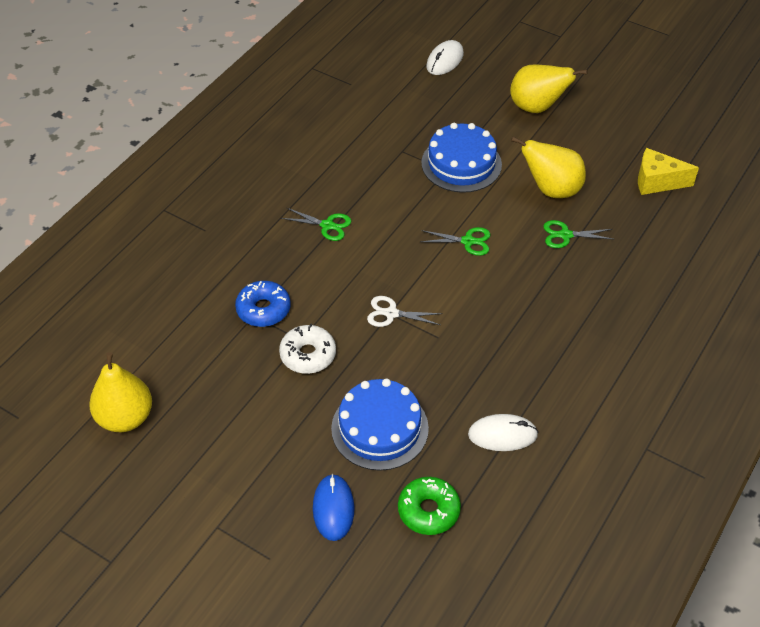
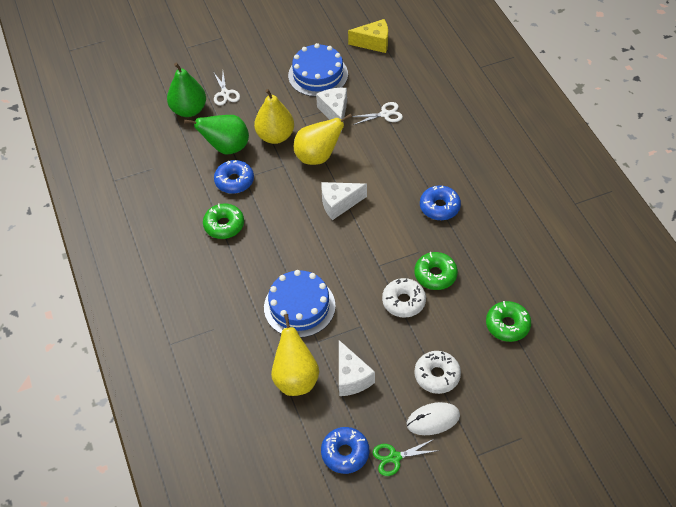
blue donut: [235,281,291,327] = 1 -> [214,160,254,194] [321,427,369,474] [420,186,461,220] = 3
blue mouse: [313,474,354,541] = 1 -> none = 0
green donut: [398,477,461,535] = 1 -> [203,203,244,239] [414,252,458,290] [486,301,531,342] = 3
green pear: none = 0 -> [167,63,206,117] [184,115,249,154] = 2
green scissors: [281,208,351,241] [420,227,491,256] [543,220,615,248] = 3 -> [373,439,440,476] = 1
white cheese: none = 0 -> [316,88,347,132] [321,182,367,220] [339,340,375,396] = 3
white donut: [279,324,336,374] = 1 -> [382,278,426,318] [414,351,461,394] = 2
white mouse: [426,40,464,75] [468,414,538,451] = 2 -> [407,402,460,435] = 1
white scissors: [367,296,443,327] = 1 -> [213,72,240,106] [352,102,403,125] = 2

